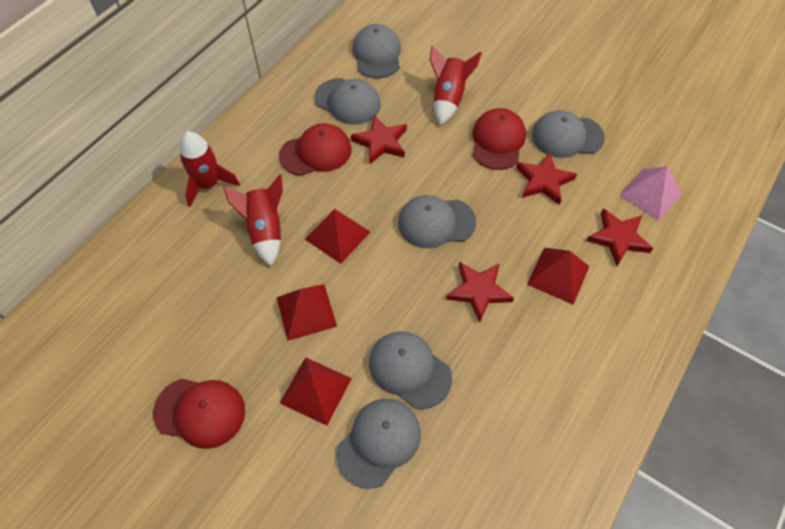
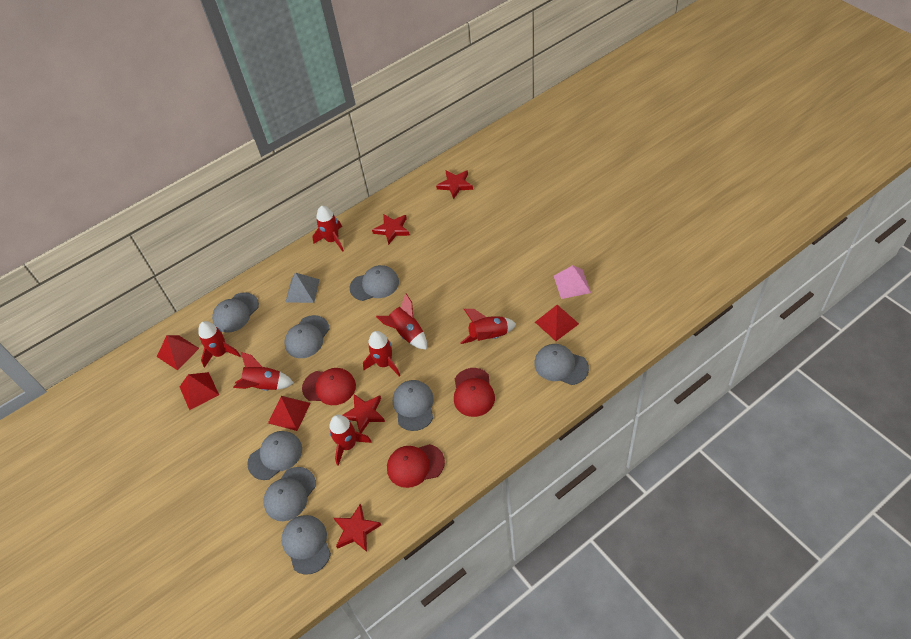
grey cap: [314,78,381,125] [336,399,421,489] [352,24,401,78] [369,331,452,409] [398,195,476,248] [532,110,605,158] = 6 -> [212,292,259,333] [247,431,302,480] [263,467,316,521] [281,515,331,575] [284,315,329,358] [350,265,399,301] [393,380,434,431] [534,344,589,385] = 8
grey pyramid: none = 0 -> [286,273,320,303] = 1
red rocket: [180,131,240,207] [223,174,283,266] [430,45,482,125] = 3 -> [198,321,241,368] [233,352,294,391] [312,206,344,252] [329,415,372,466] [363,331,400,376] [376,293,427,350] [460,309,516,344] = 7

